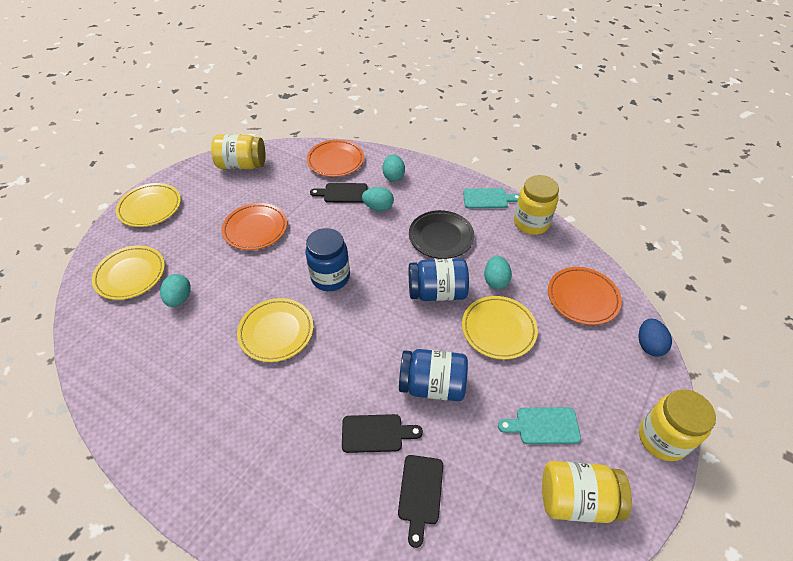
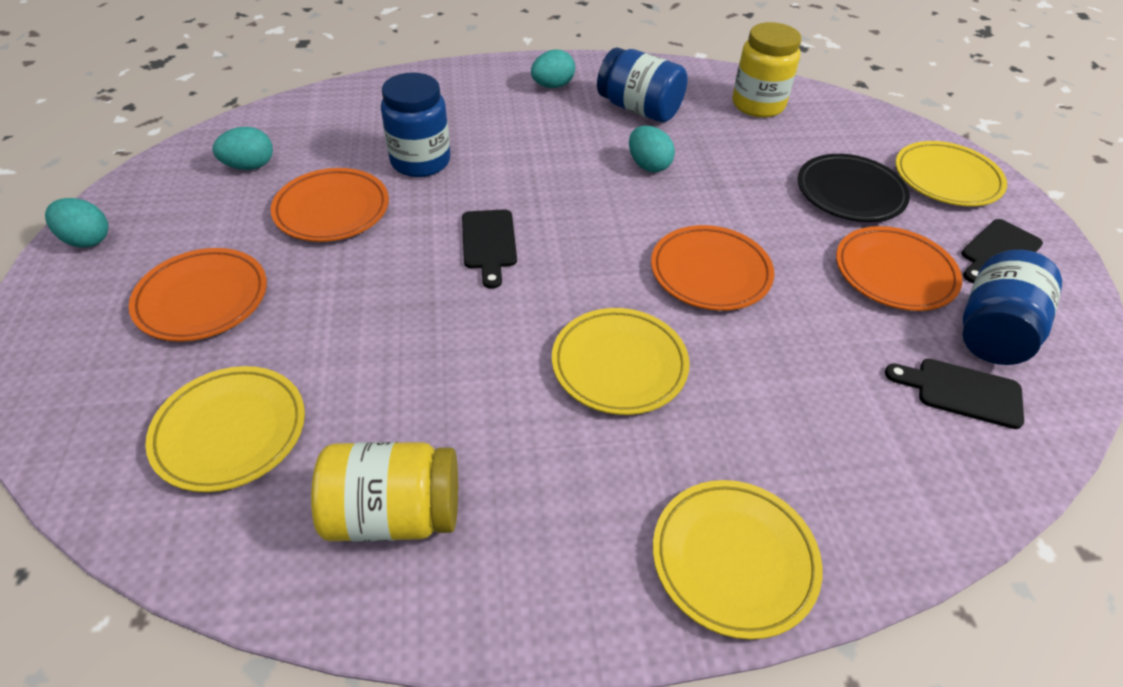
blue egg: [639,318,672,356] = 1 -> none = 0
orange plate: [222,203,287,250] [307,139,364,177] [548,267,622,325] = 3 -> [129,248,267,342] [271,168,389,242] [651,225,774,311] [836,226,962,311] = 4
turquoise cutting board: [463,188,519,209] [498,407,581,444] = 2 -> none = 0
yellow jar: [211,134,265,169] [514,175,559,235] [542,461,632,523] [639,389,716,461] = 4 -> [311,442,458,542] [732,22,801,118] = 2

